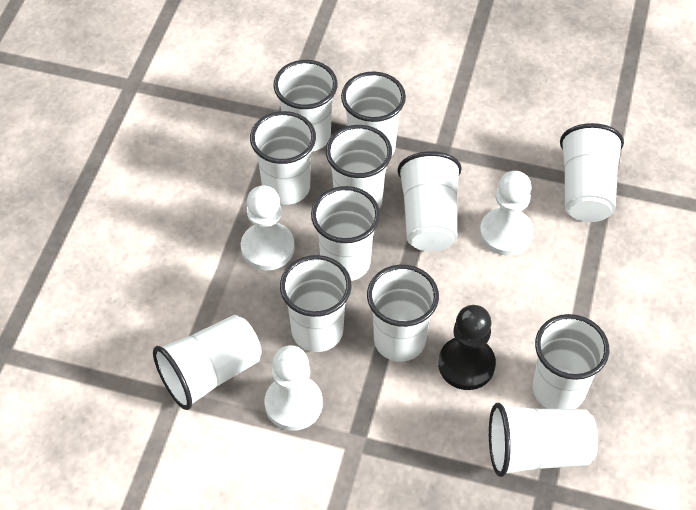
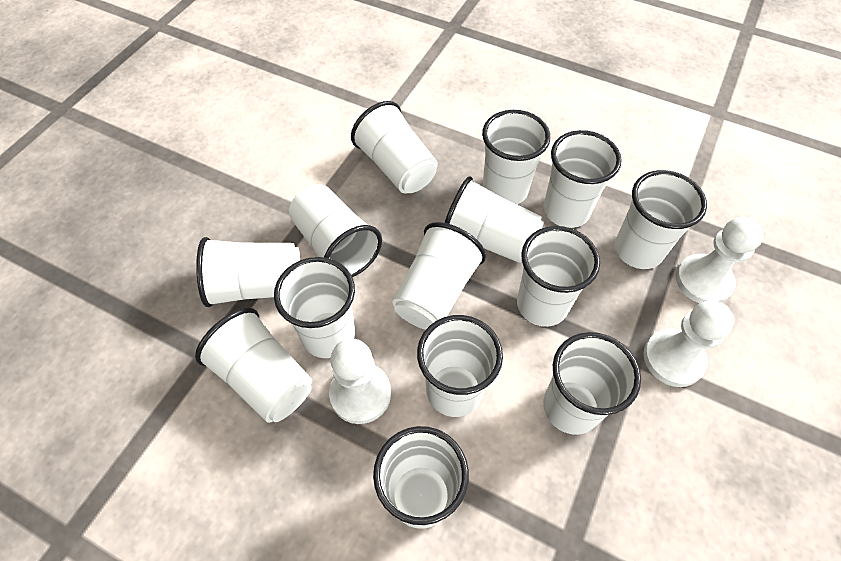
black pawn: [438,305,496,390] = 1 -> none = 0
white cup: [153,315,262,410] [250,111,316,205] [273,60,338,152] [280,255,352,352] [311,186,380,281] [326,125,392,209] [341,71,406,155] [367,265,439,362] [398,151,462,252] [489,403,598,477] [533,314,609,409] [560,123,624,222] = 12 -> [195,308,312,423] [196,237,300,307] [274,257,355,358] [289,184,382,277] [351,101,438,193] [373,426,469,529] [392,222,486,330] [417,315,503,417] [444,176,544,263] [482,110,550,205] [517,226,600,327] [543,130,622,228] [543,332,641,435] [615,170,707,269] = 14

